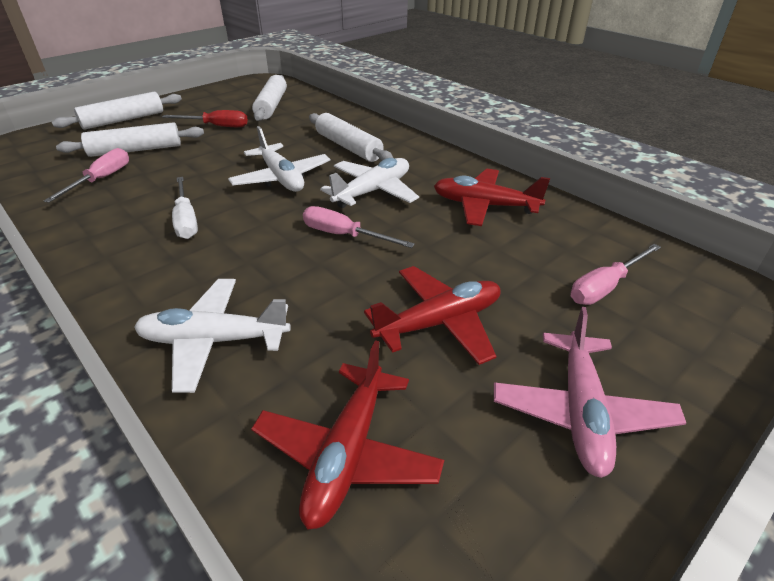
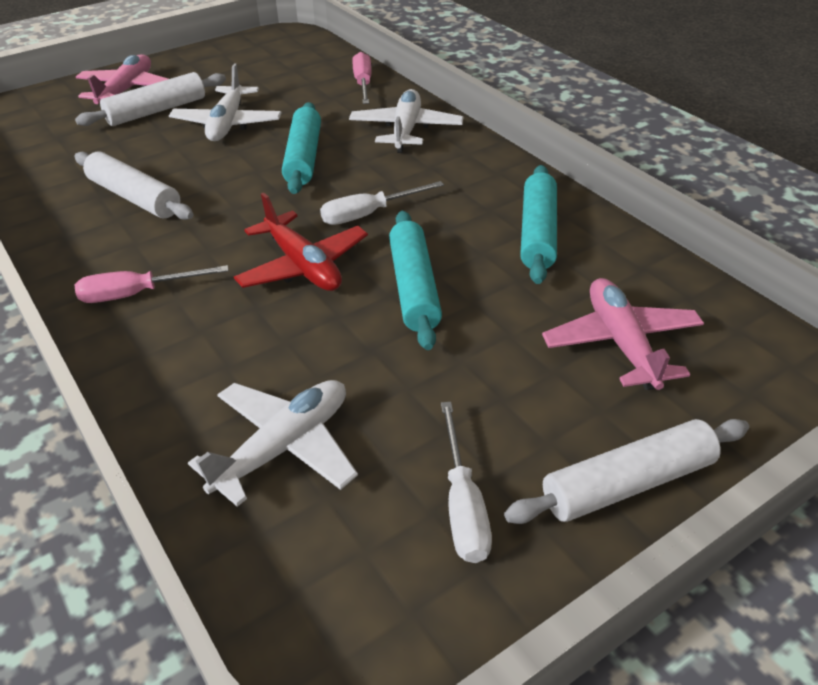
pink plane: [494,307,686,478] = 1 -> [76,54,168,104] [542,278,704,390] = 2
pink screwdriver: [44,148,129,203] [303,206,415,248] [571,244,661,305] = 3 -> [75,265,229,303] [352,52,371,104] = 2
red plane: [251,340,444,530] [364,266,501,365] [434,169,550,226] = 3 -> [234,193,368,291] = 1
red screwdriver: [162,110,248,127] = 1 -> none = 0
turquoise rolling pin: none = 0 -> [282,102,321,194] [389,211,442,350] [520,165,557,284] = 3
white rolling pin: [52,92,182,130] [56,122,204,157] [252,75,287,121] [309,113,393,162] = 4 -> [74,152,193,220] [75,72,226,126] [504,419,749,524] = 3
white screwdriver: [172,177,198,239] = 1 -> [320,181,444,225] [441,402,492,563] = 2

